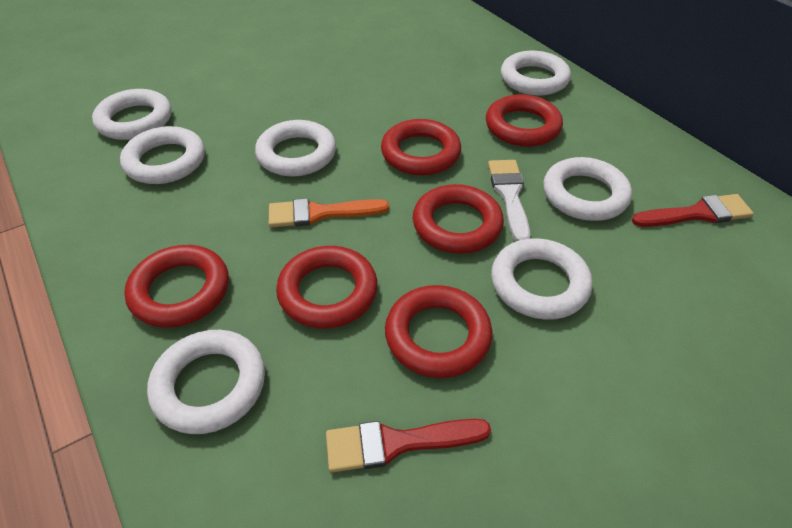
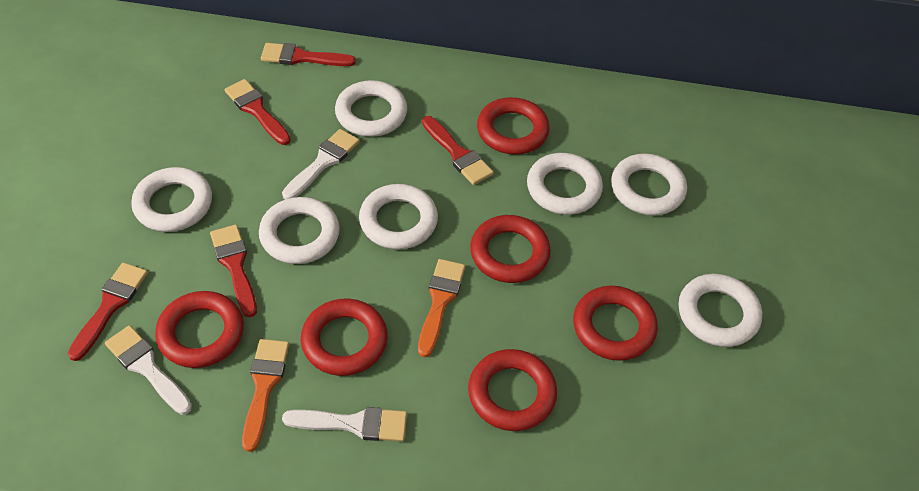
orange brush: [269,198,389,227] = 1 -> [242,339,289,452] [418,259,465,357] = 2
red brush: [326,419,491,472] [632,194,754,227] = 2 -> [68,262,148,361] [210,225,257,317] [225,79,291,145] [261,43,356,66] [422,116,494,185] = 5
white brush: [488,160,530,241] = 1 -> [105,325,192,415] [282,129,360,199] [282,407,407,442] = 3

